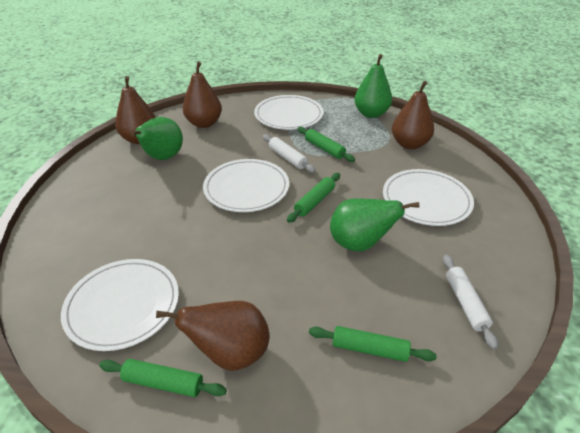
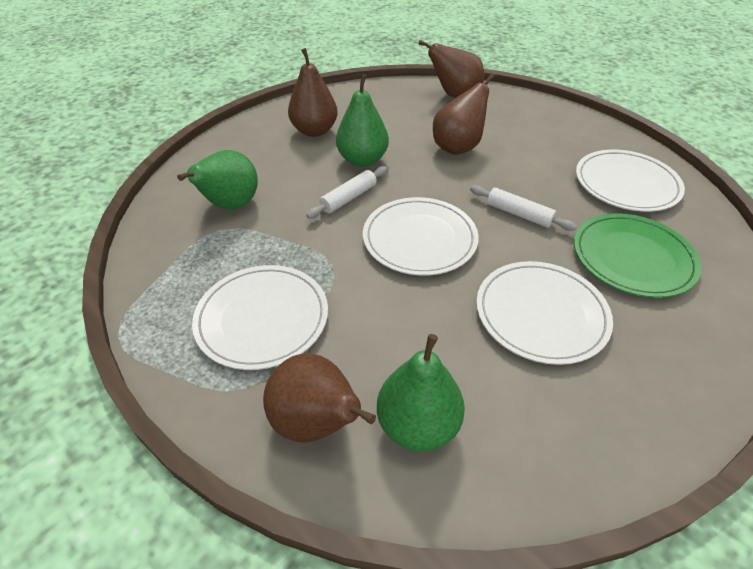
green plate: none = 0 -> [574,213,701,298] = 1
green rolling pin: [99,359,227,397] [287,173,340,223] [297,127,355,162] [309,326,437,362] = 4 -> none = 0

